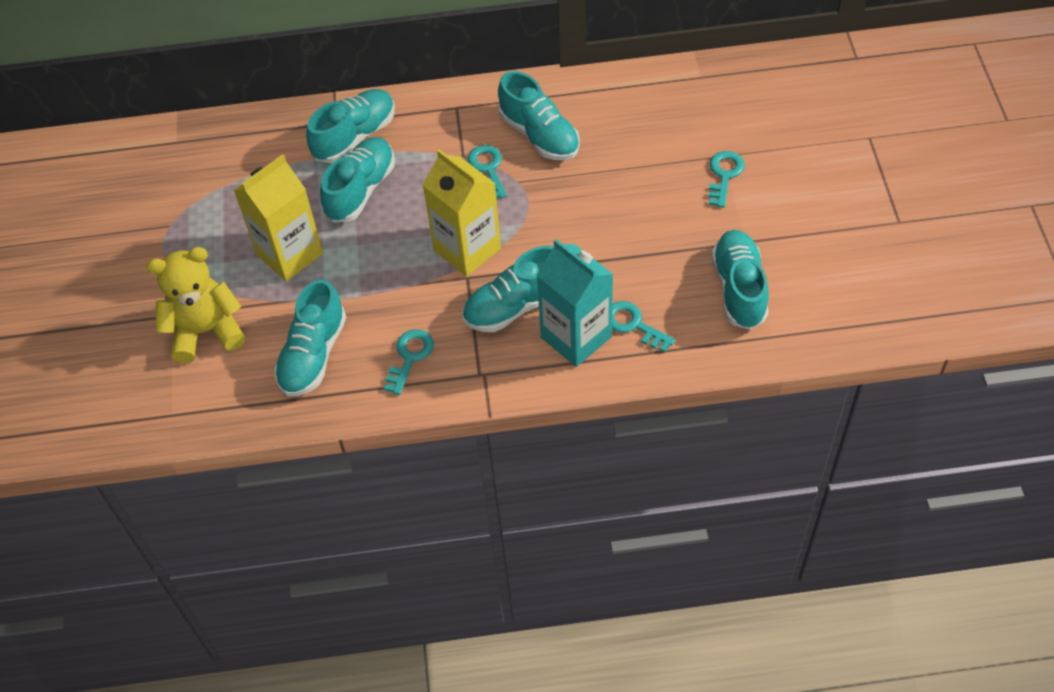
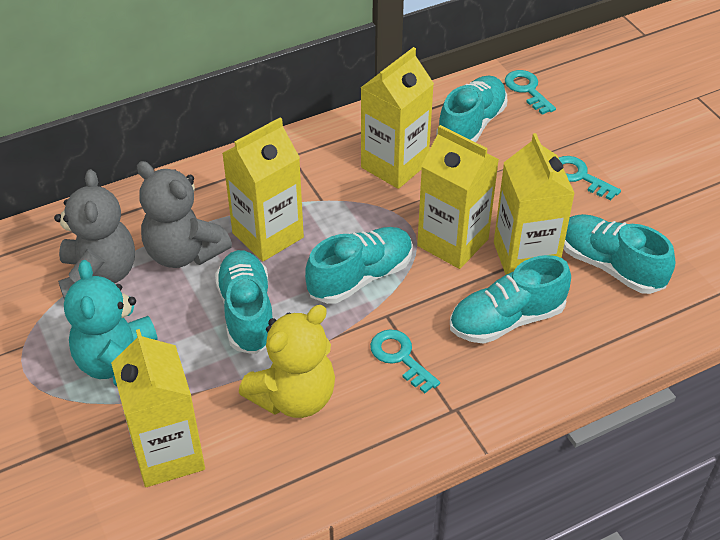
grey teddy bear: none = 0 -> [54,169,135,299] [137,161,232,268] = 2
turquoise carton: [537,239,613,367] = 1 -> none = 0
turquoise key: [384,329,434,395] [468,145,507,198] [612,301,675,352] [708,151,745,208] = 4 -> [370,330,440,393] [505,70,556,115] [559,156,621,200] = 3
turquoise shoe: [274,279,346,397] [306,89,395,163] [320,137,395,222] [462,246,554,332] [498,71,580,161] [711,230,769,330] = 6 -> [215,250,273,354] [305,227,413,304] [436,76,507,142] [450,255,571,344] [563,214,675,294] = 5
turquoise teddy bear: none = 0 -> [64,260,158,386] = 1
yellow carton: [234,154,323,282] [423,149,501,277] = 2 -> [111,329,205,487] [222,117,304,261] [361,47,434,189] [417,125,499,269] [494,133,575,274] = 5

